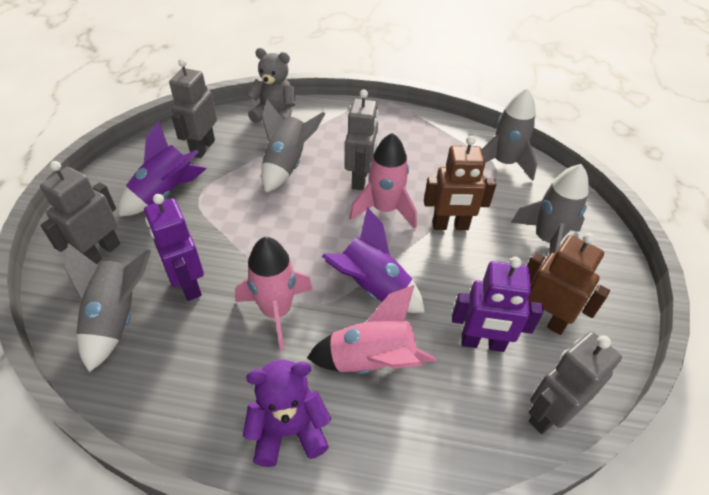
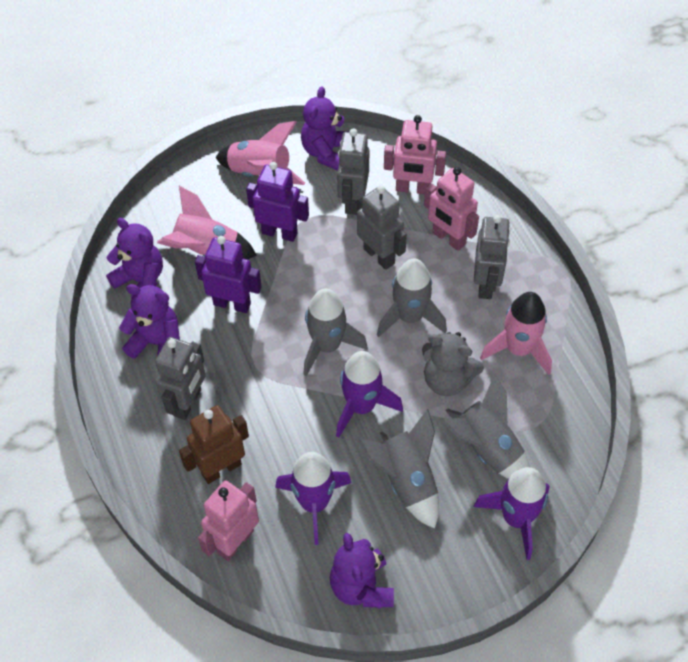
brown robot: [424,136,496,230] [527,233,610,335] = 2 -> [179,405,249,484] = 1
pink robot: none = 0 -> [198,480,259,561] [384,115,446,194] [424,167,479,251] = 3
purple rocket: [119,121,207,217] [321,207,425,313] = 2 -> [275,452,352,545] [336,351,403,438] [474,467,549,560] = 3
purple teddy bear: [243,360,331,467] = 1 -> [106,218,163,299] [119,284,180,359] [301,86,350,171] [330,533,394,609] = 4

